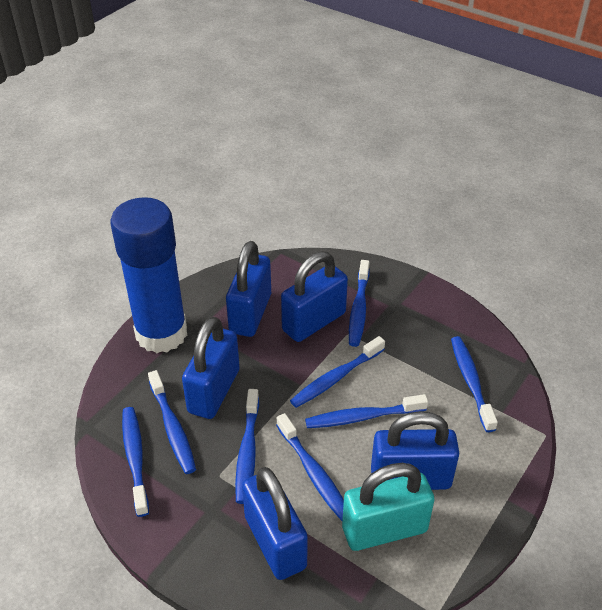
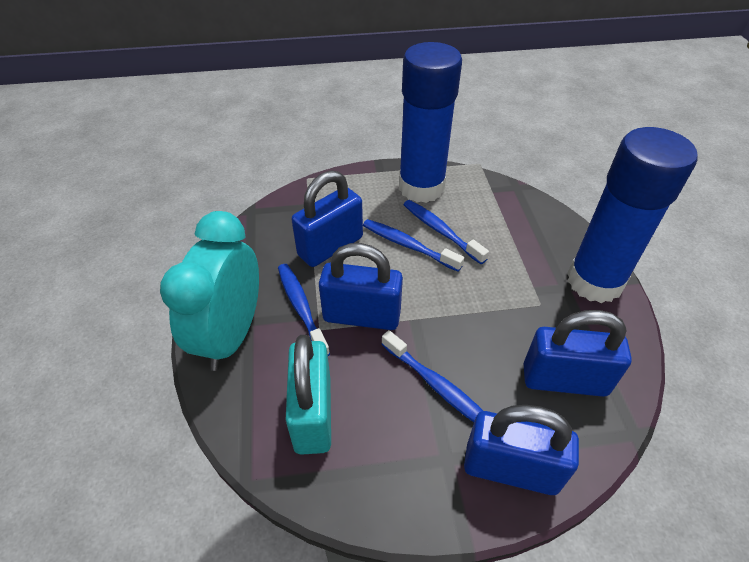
blue glue stick: [110,197,187,353] = 1 -> [399,42,462,203] [567,127,698,303] = 2
blue padlock: [182,317,240,419] [226,241,271,337] [242,467,308,580] [281,251,348,342] [371,411,459,490] = 5 -> [292,170,363,267] [319,243,403,330] [464,405,579,495] [524,310,632,397] = 4
blue toothbrush: [122,407,149,517] [148,370,196,474] [235,389,259,504] [276,413,344,521] [290,336,385,408] [305,394,428,428] [349,260,370,347] [451,336,498,432] = 8 -> [278,264,330,356] [363,219,464,272] [381,330,483,422] [403,200,489,264] = 4
turquoise clock: none = 0 -> [160,211,259,371] = 1

